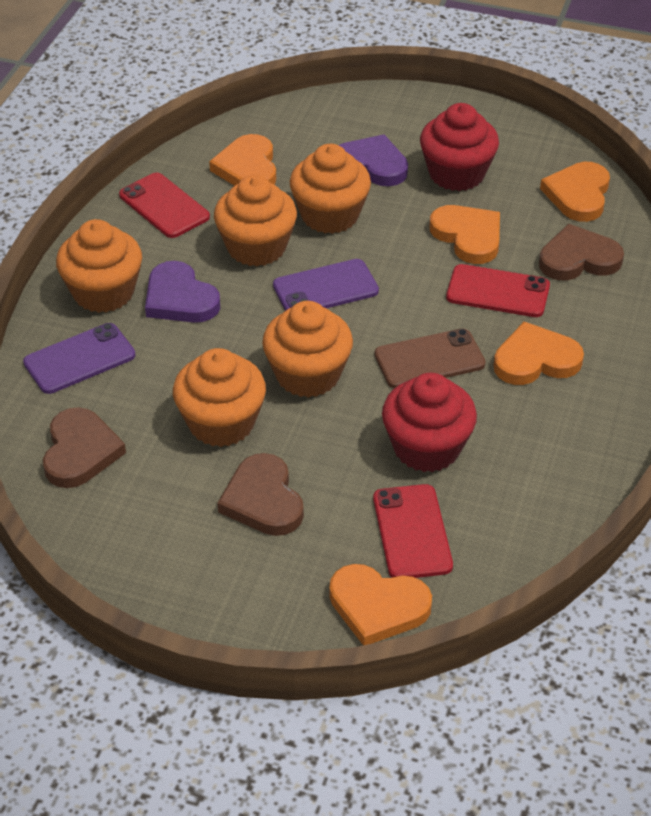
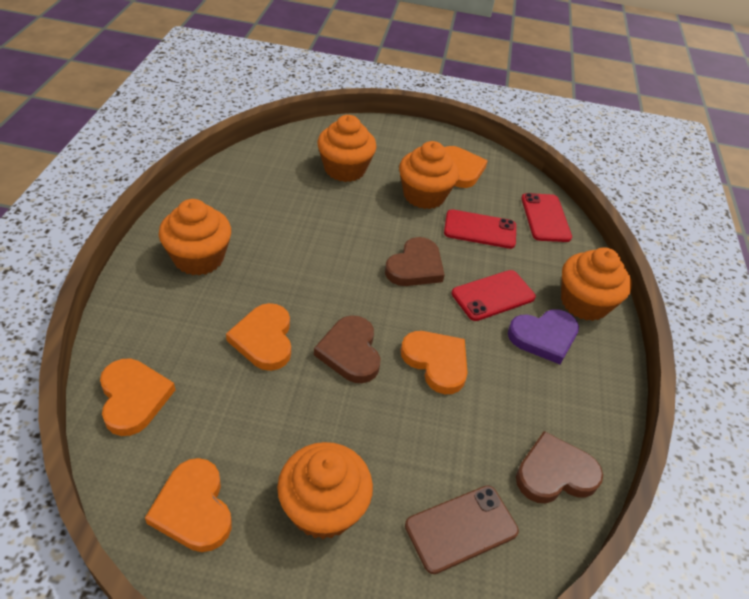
purple heart: [145,261,220,323] [339,134,408,186] = 2 -> [508,309,579,364] = 1
purple phone: [23,323,136,394] [273,259,379,311] = 2 -> none = 0
red cupcake: [382,373,477,472] [420,103,499,191] = 2 -> none = 0

